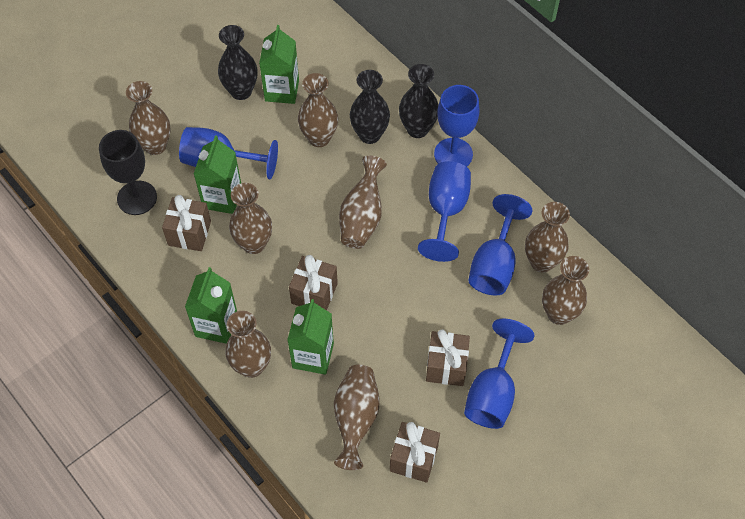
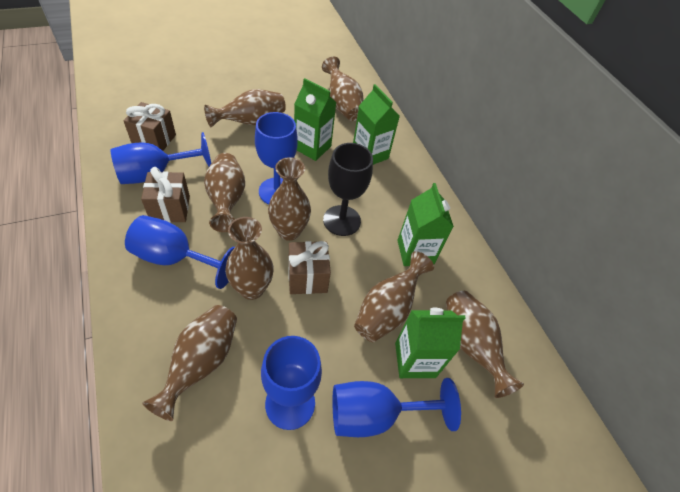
black vase: [218,25,257,100] [350,70,390,144] [399,64,438,138] = 3 -> none = 0
brown gift: [162,195,211,251] [289,255,338,310] [390,422,440,483] [426,330,470,386] = 4 -> [123,102,176,151] [141,167,190,223] [288,241,331,294] = 3

